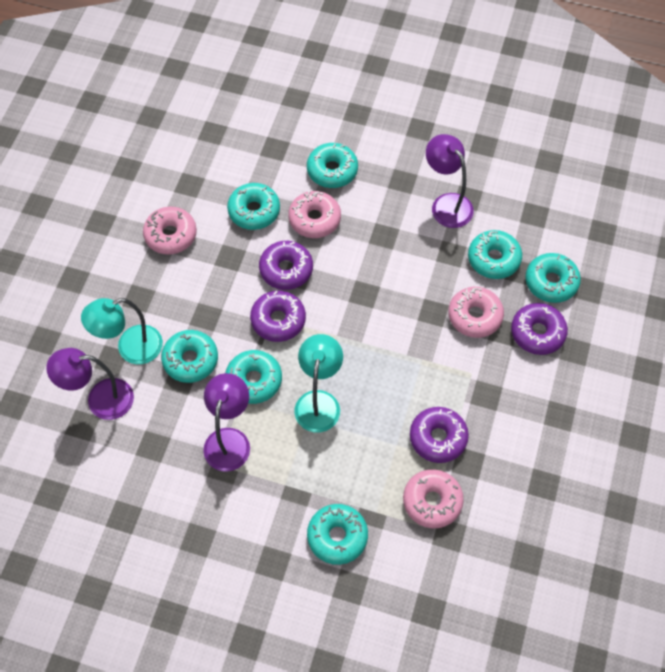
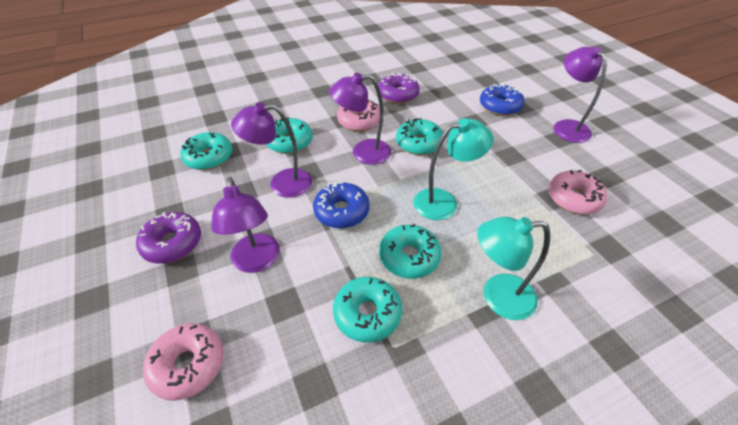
blue donut: none = 0 -> [313,182,370,229] [480,84,525,116] = 2
pink donut: [143,207,197,254] [288,191,341,238] [403,469,464,528] [448,287,504,338] = 4 -> [143,323,224,401] [337,100,380,132] [548,170,608,215] = 3
purple donut: [250,291,306,342] [259,241,313,290] [410,407,469,463] [511,303,568,355] = 4 -> [136,212,201,263] [378,73,420,104] = 2
purple lamp: [46,348,134,420] [203,373,250,472] [426,134,474,228] = 3 -> [211,177,280,273] [231,102,312,198] [329,73,391,165] [554,46,607,143] = 4
turquoise donut: [161,330,218,383] [225,350,282,404] [227,183,280,230] [307,143,358,188] [307,504,368,565] [468,230,522,279] [525,253,581,303] = 7 -> [180,132,233,170] [266,117,313,154] [333,277,402,342] [379,224,442,279] [396,118,443,155] = 5

